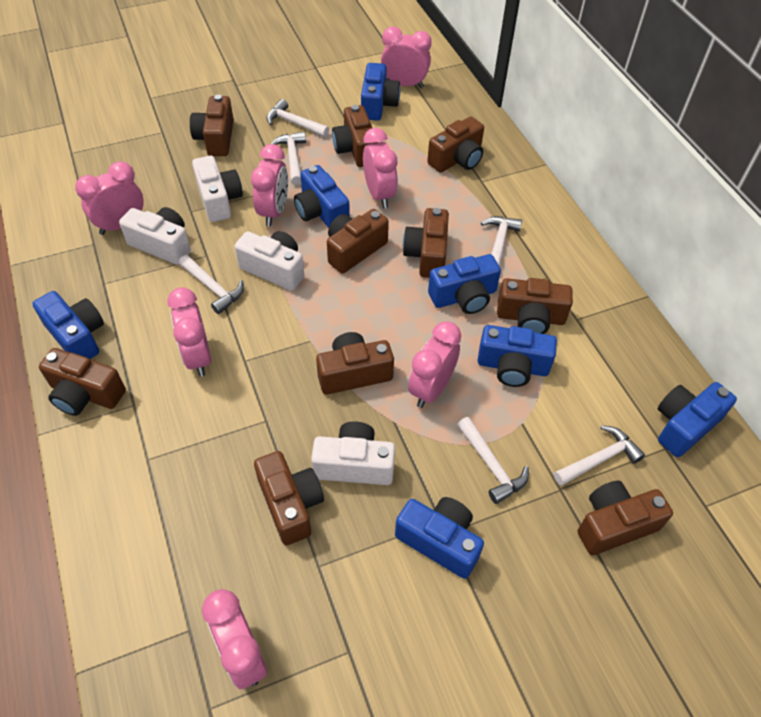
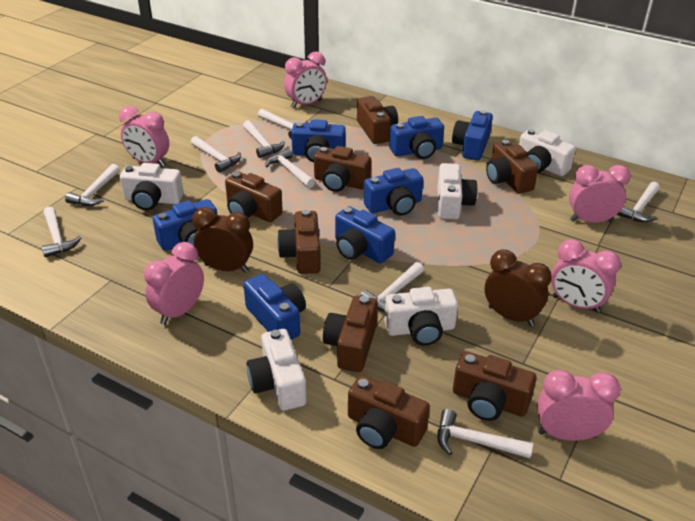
brown camera: [39,348,126,416] [190,95,234,156] [254,451,324,545] [316,332,394,395] [327,209,389,273] [332,105,377,167] [403,208,449,278] [427,117,484,173] [497,278,573,334] [578,481,673,555] = 10 -> [225,171,283,222] [277,210,321,274] [314,146,371,192] [323,296,378,372] [348,375,430,449] [357,96,398,144] [453,351,537,421] [486,140,538,194] = 8
brown clock: none = 0 -> [192,207,253,273] [485,250,552,326] = 2
pink clock: [75,162,144,235] [167,287,211,377] [202,589,267,689] [251,144,288,226] [363,128,398,208] [381,26,432,88] [408,321,461,408] = 7 -> [119,106,169,167] [144,242,204,325] [284,51,327,108] [537,370,621,441] [551,239,621,313] [569,165,631,223] = 6
white camera: [119,207,191,265] [192,156,243,222] [234,231,304,291] [311,421,395,485] = 4 -> [120,163,183,210] [247,329,306,411] [384,287,458,346] [438,163,478,220] [519,129,576,176] = 5
white hammer: [179,255,244,314] [266,99,329,137] [271,132,306,185] [457,417,529,504] [481,216,522,266] [554,425,645,486] = 6 -> [41,207,82,257] [65,164,120,206] [191,136,241,173] [243,120,285,158] [258,109,309,139] [265,148,315,188] [360,262,424,312] [437,409,533,458] [617,182,660,222] = 9

